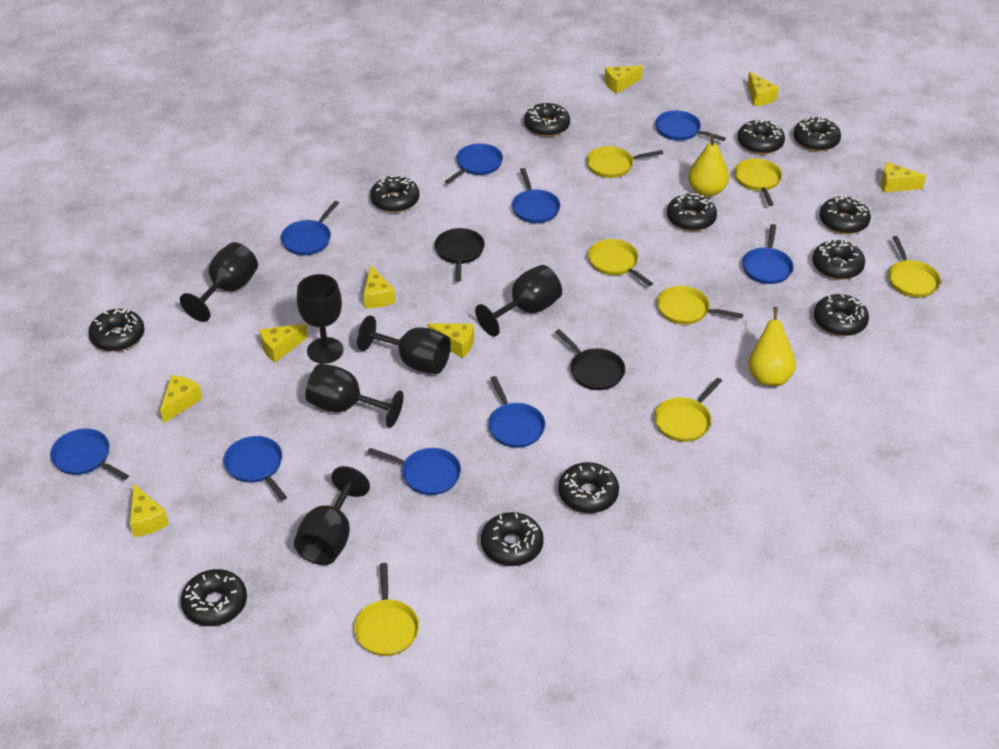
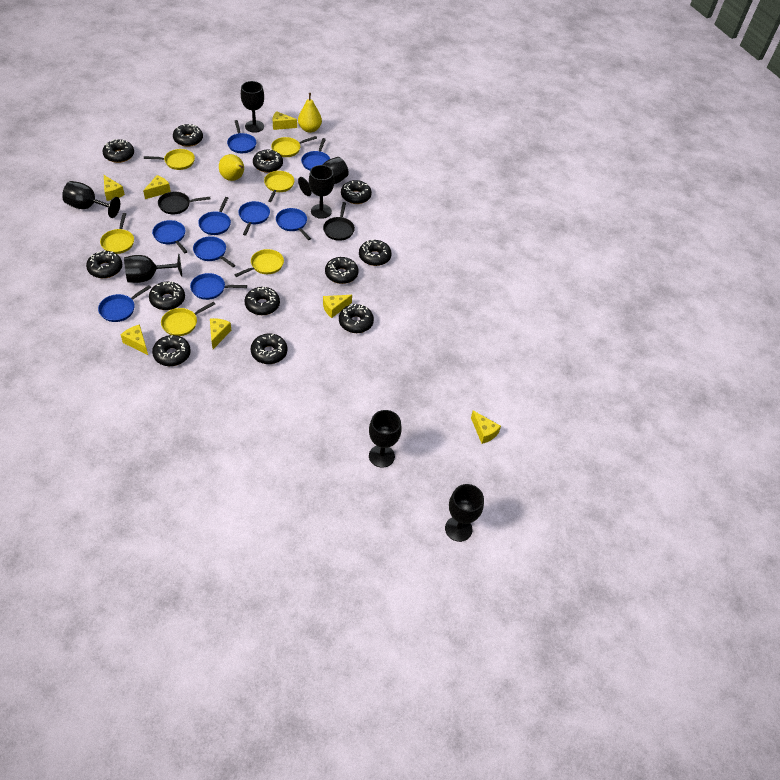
black goblet: [180,242,258,322] [294,466,370,565] [297,274,344,364] [305,363,403,428] [357,315,451,374] [475,265,562,337] = 6 -> [62,181,120,218] [124,254,182,283] [241,81,264,133] [298,157,349,196] [309,165,334,219] [369,410,402,468] [445,484,484,542] = 7
yellow cheese: [130,484,169,537] [160,375,203,424] [259,324,308,362] [363,265,395,308] [428,324,474,358] [605,65,643,94] [747,71,779,106] [881,162,926,192] = 8 -> [104,175,125,201] [121,324,148,355] [143,175,171,199] [210,318,232,349] [273,111,297,130] [323,295,352,318] [471,411,501,444] = 7
yellow pan: [354,563,419,656] [586,146,663,178] [588,239,653,286] [654,378,722,442] [657,286,743,324] [734,159,782,206] [888,236,941,297] = 7 -> [100,213,134,254] [144,149,195,170] [161,302,215,336] [234,249,284,277] [264,171,294,202] [271,136,317,157] = 6

